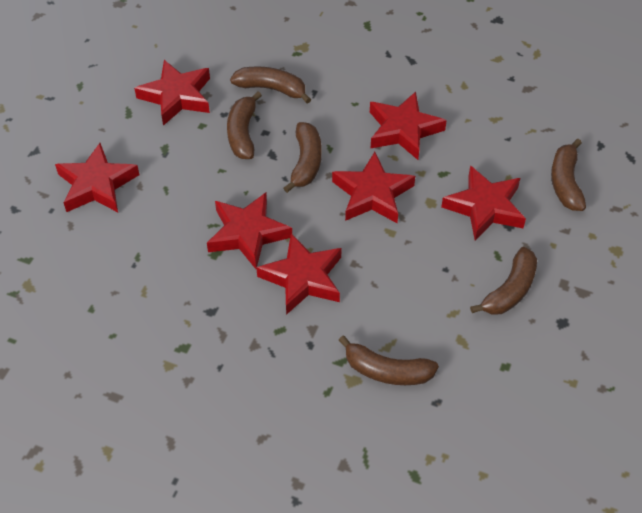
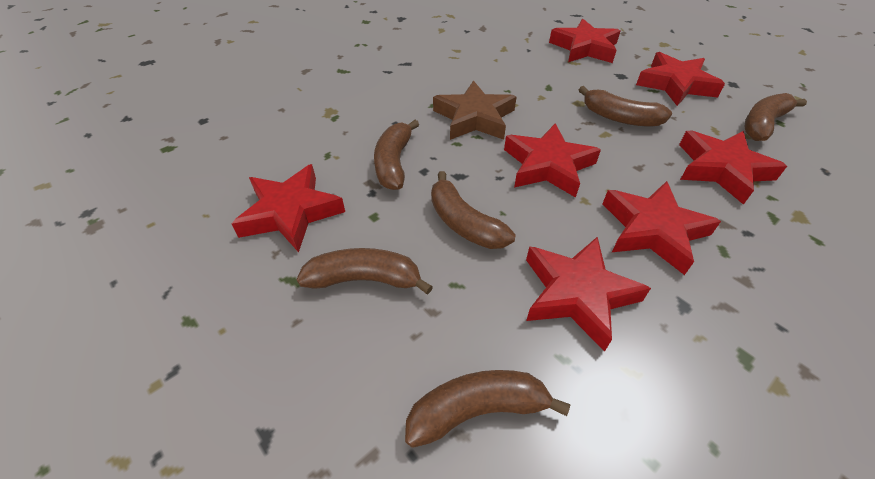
brown star: none = 0 -> [433,80,517,140] = 1

